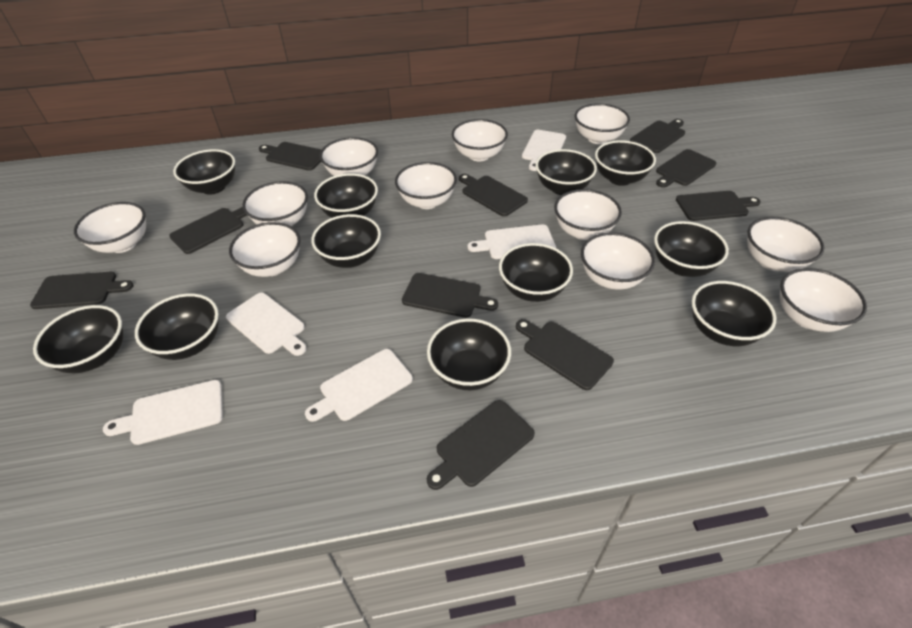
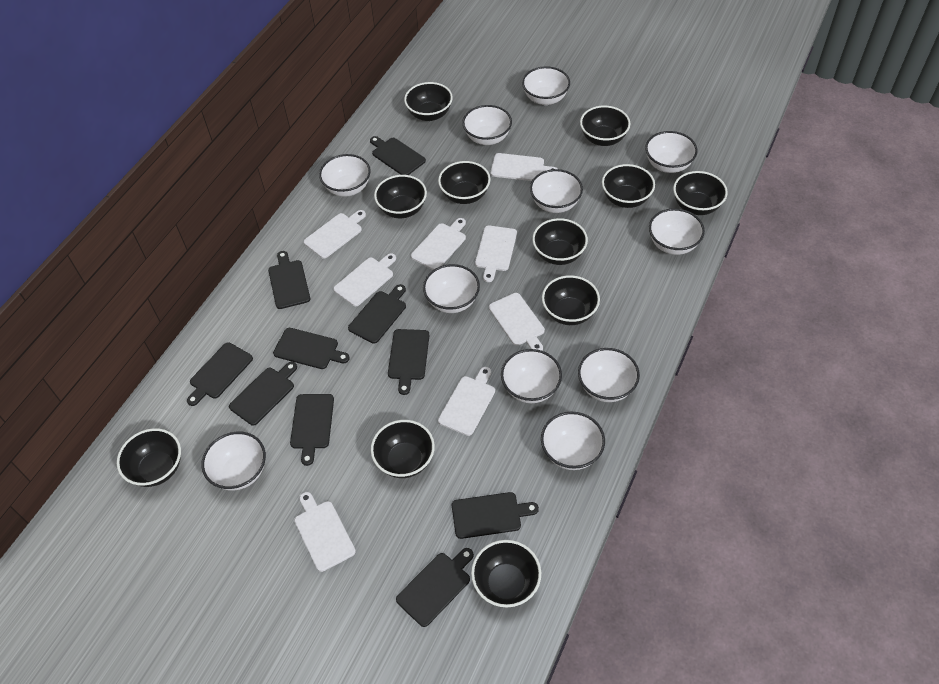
white cutting board: [103,380,223,445] [226,293,306,356] [305,349,413,422] [468,224,556,259] [522,130,566,171] = 5 -> [294,492,356,572] [304,210,366,258] [333,253,396,306] [411,218,466,270] [438,367,495,436] [475,225,517,282] [489,293,545,351] [490,153,557,181] = 8

